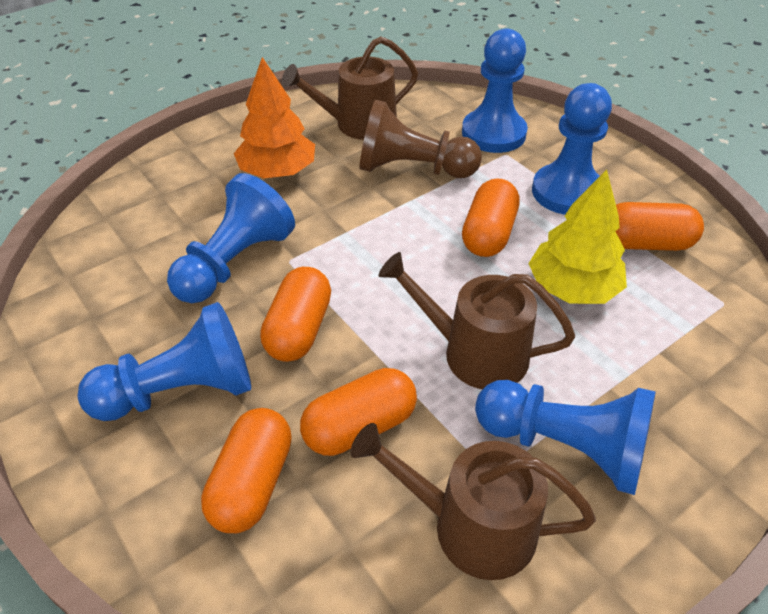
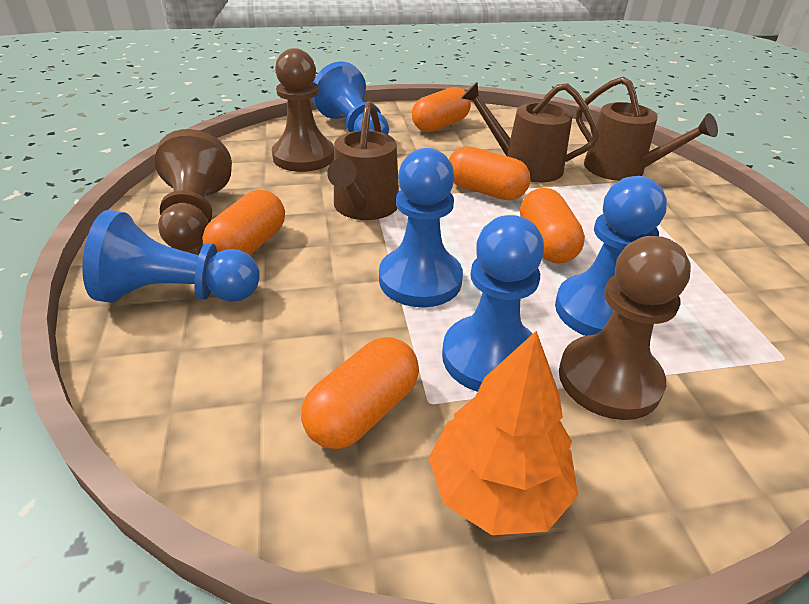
brown pawn: [359,100,482,178] = 1 -> [155,129,232,251] [272,48,334,172] [559,236,691,420] = 3
yellow tree: [528,169,627,304] = 1 -> none = 0

